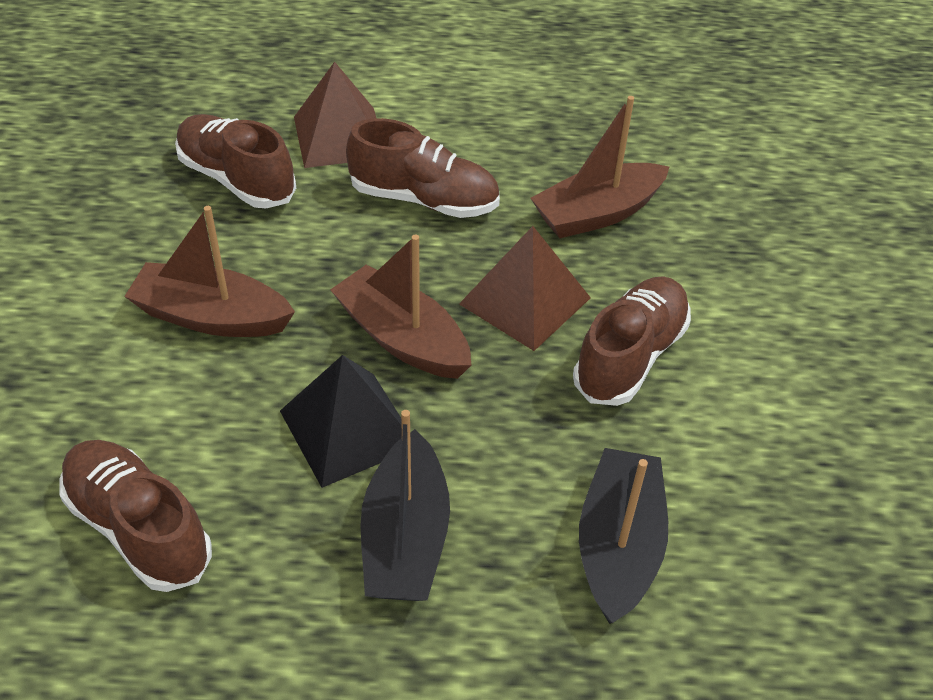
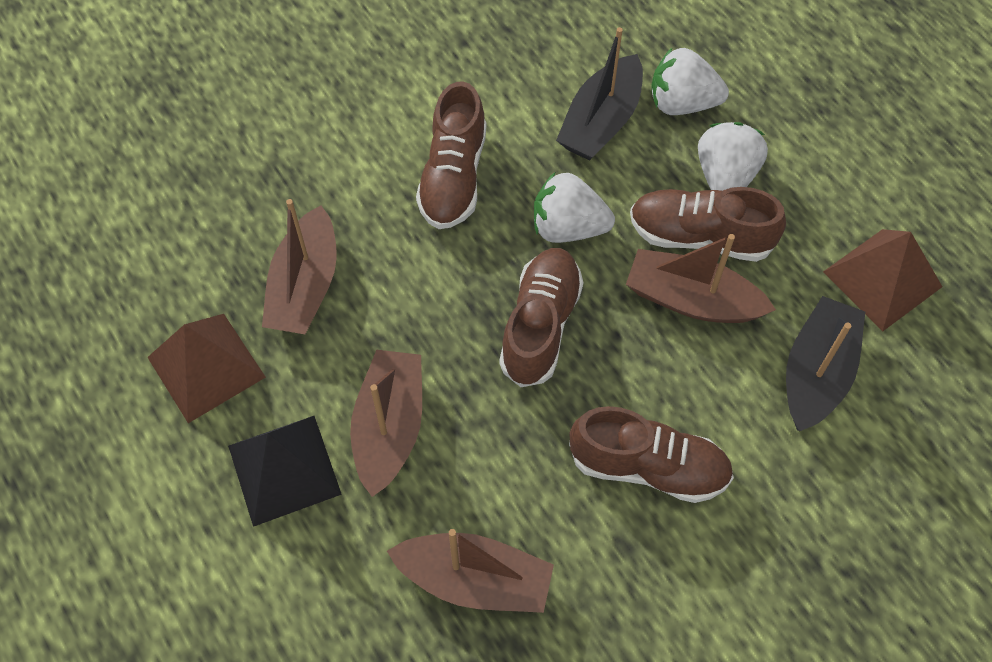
brown boat: [124,206,295,337] [330,235,471,379] [531,96,669,238] = 3 -> [262,199,337,334] [350,350,422,497] [387,529,554,613] [626,234,776,323] = 4
white strawberry: none = 0 -> [534,173,615,243] [652,48,729,115] [698,122,768,191] = 3

